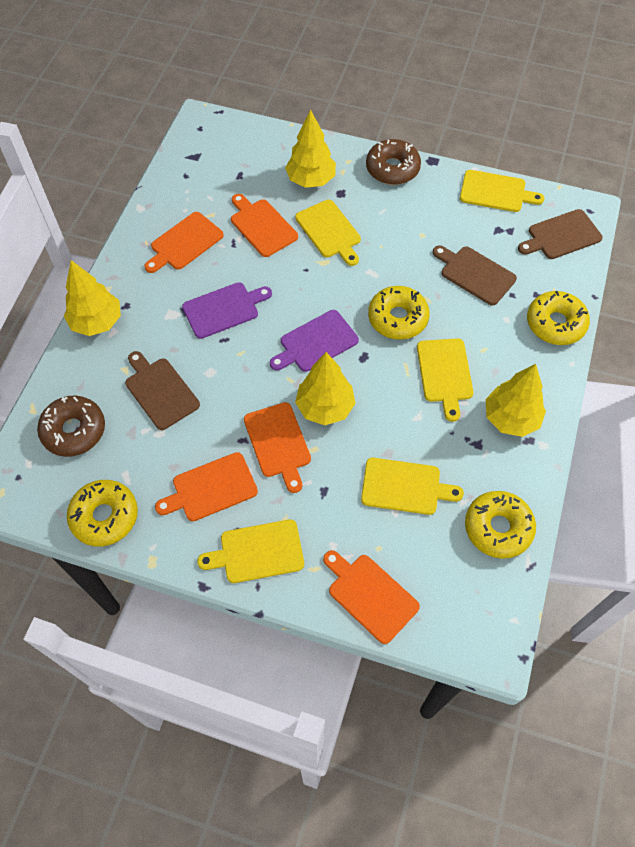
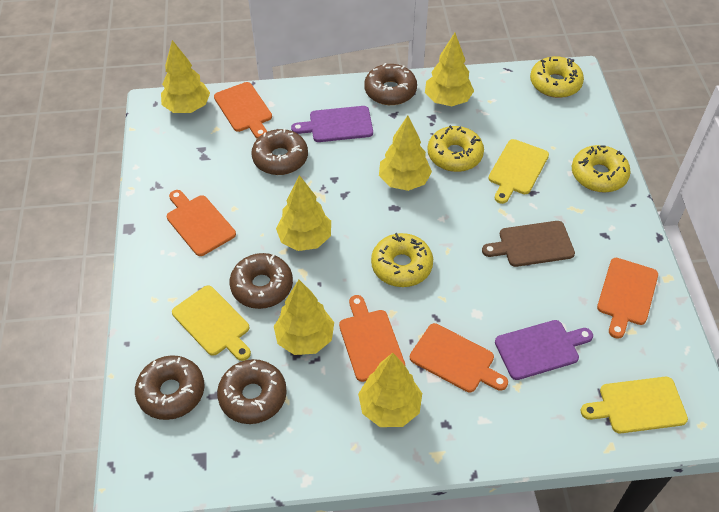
brown cutting board: [125,351,200,430] [433,245,517,305] [518,209,603,259] = 3 -> [482,221,575,267] = 1
brown donut: [37,396,105,457] [366,139,421,185] = 2 -> [135,355,204,420] [217,359,287,424] [230,253,293,309] [252,128,308,175] [364,63,417,105] = 5
yellow cutting board: [197,519,304,583] [295,200,361,266] [361,458,464,515] [417,338,473,422] [460,170,545,212] = 5 -> [172,285,251,361] [488,139,549,204] [581,377,688,433] = 3
yellow tree: [64,260,121,336] [285,109,336,188] [295,352,356,425] [486,364,546,437] = 4 -> [161,40,210,113] [274,280,334,355] [276,175,331,251] [358,353,422,427] [379,116,432,191] [425,33,474,106] = 6

